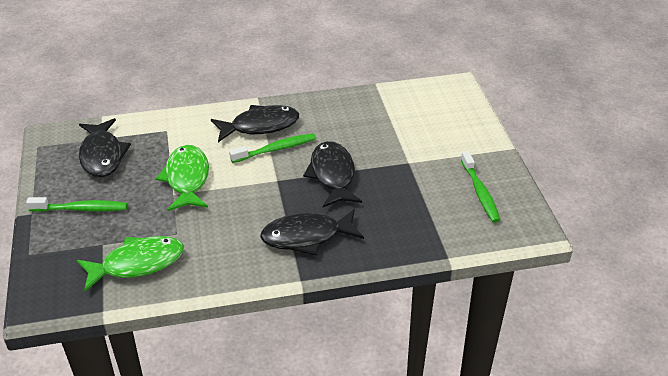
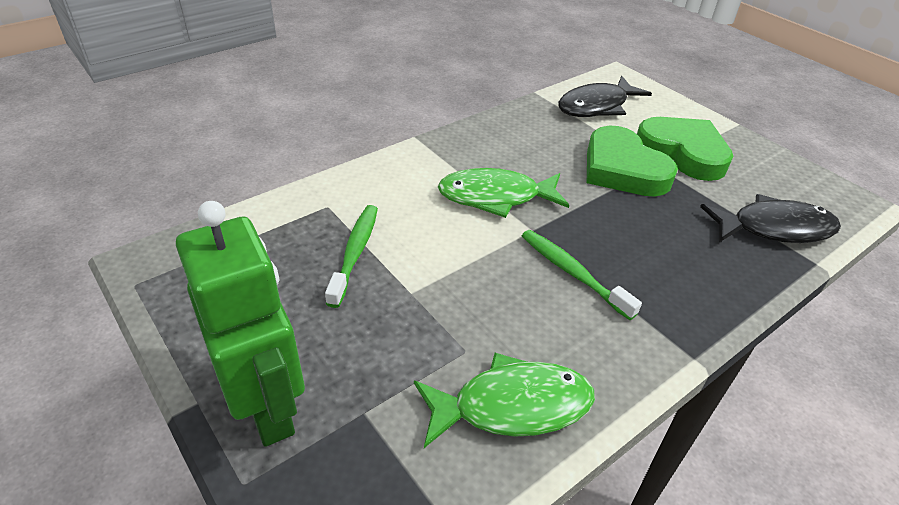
black fish: [79,118,131,177] [211,105,299,142] [260,209,364,256] [303,141,362,207] = 4 -> [558,76,652,117] [700,194,841,243] = 2
green heart: none = 0 -> [587,126,678,197] [637,117,733,181] = 2
green robot: none = 0 -> [176,201,305,447] = 1
green toothbrush: [26,197,127,212] [229,133,316,163] [461,151,500,223] = 3 -> [325,205,378,308] [522,230,642,320] = 2

